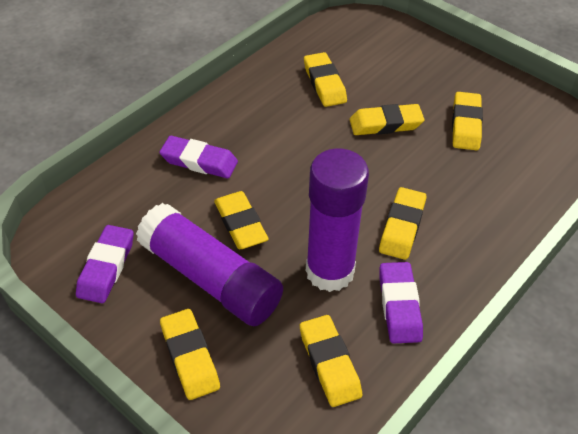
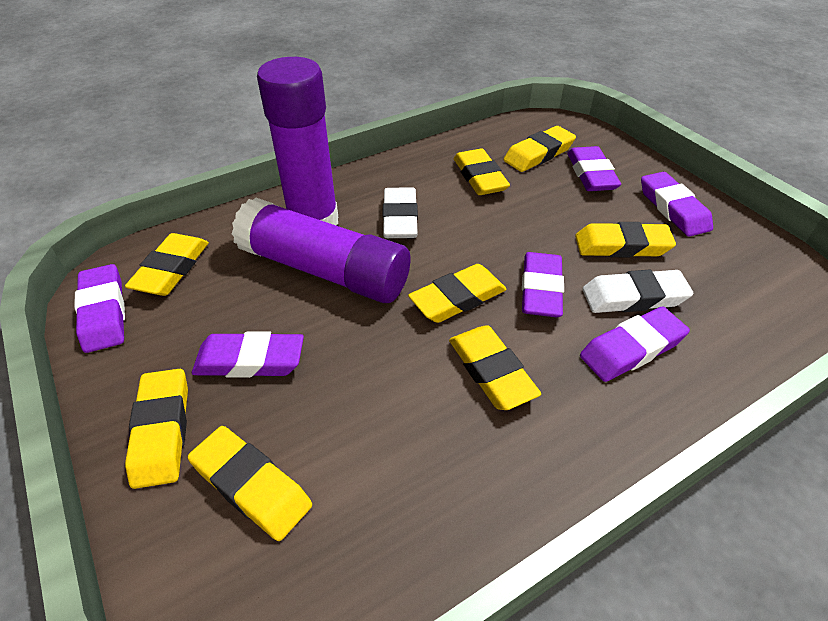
purple eraser: [76,225,134,303] [159,136,238,178] [380,262,423,343] = 3 -> [74,264,125,353] [192,331,304,378] [522,252,564,317] [567,146,621,191] [580,307,690,382] [641,172,713,237] = 6
white eraser: none = 0 -> [382,187,418,238] [582,270,694,313] = 2
yellow eraser: [160,309,220,400] [214,191,269,249] [300,315,362,407] [304,52,347,107] [350,104,424,135] [379,187,426,260] [452,92,483,150] = 7 -> [125,233,209,296] [125,369,188,489] [188,426,312,541] [408,264,507,323] [449,325,541,410] [454,149,510,195] [504,126,576,172] [575,222,676,258] = 8

